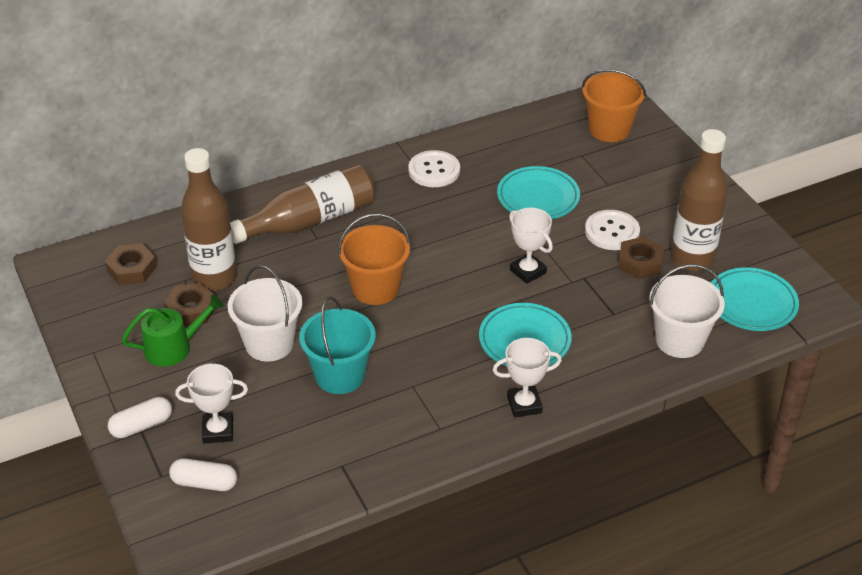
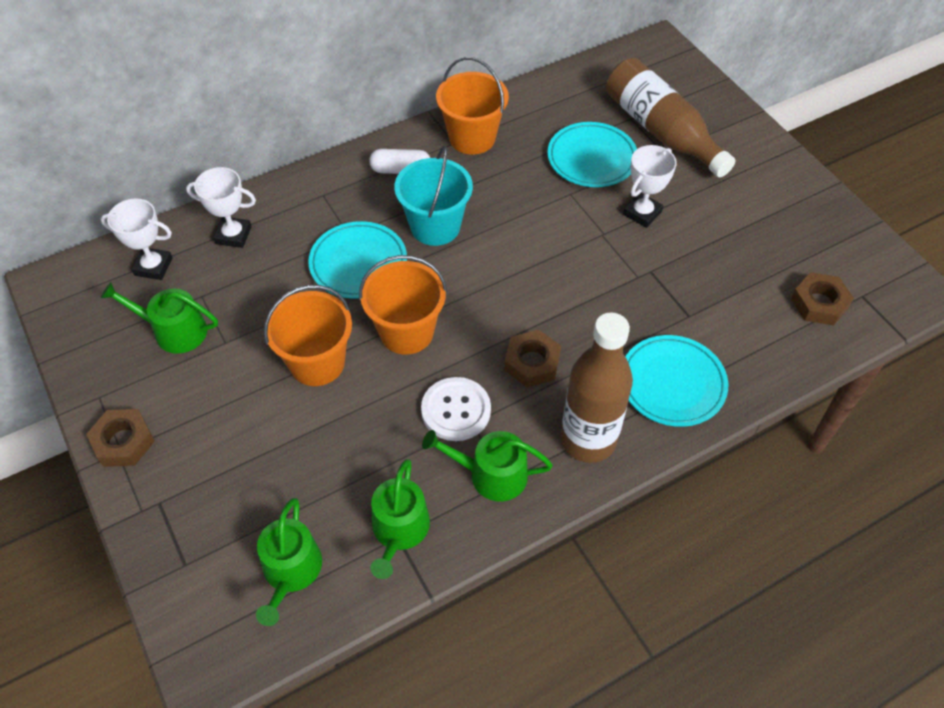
brown bottle: [181,148,237,291] [230,164,375,244] [671,129,728,271] = 3 -> [561,312,633,463] [606,58,735,177] = 2
green watering can: [122,295,224,366] = 1 -> [101,282,218,354] [256,498,322,626] [371,459,430,579] [422,430,553,501] = 4
orange bucket: [338,213,410,305] [582,69,646,142] = 2 -> [264,285,352,386] [359,255,447,355] [436,57,509,155] = 3
white bucket: [227,265,302,362] [649,264,725,358] = 2 -> none = 0
white button: [408,150,460,187] [585,210,640,250] = 2 -> [421,377,491,441] = 1
white capsule: [108,397,172,438] [169,458,237,491] = 2 -> [369,149,430,174] = 1

